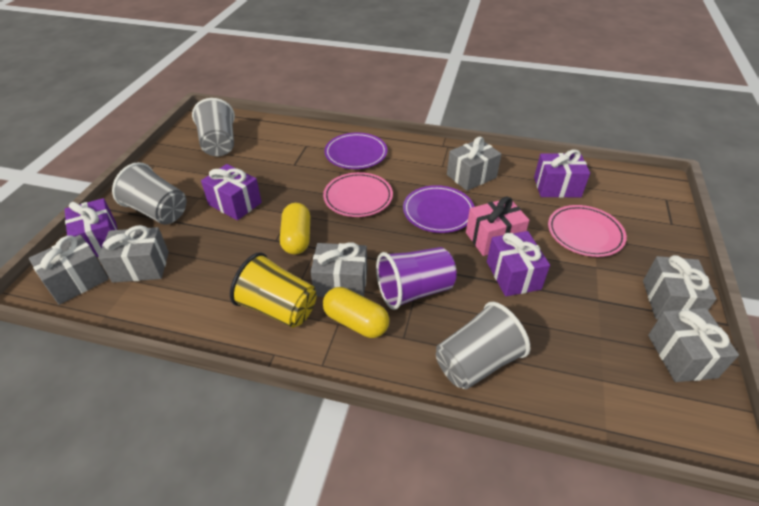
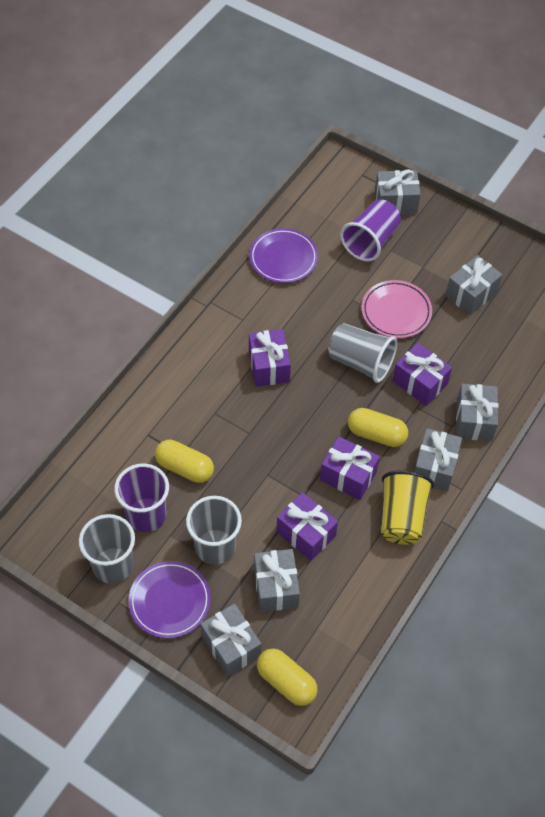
pink gift: [466,197,529,256] = 1 -> none = 0
pink plate: [323,172,393,217] [548,205,627,257] = 2 -> [361,280,432,338] = 1
purple cup: [376,247,457,310] = 1 -> [114,463,169,532] [340,199,401,262] = 2
yellow capsule: [280,203,310,254] [323,287,390,338] = 2 -> [155,440,214,483] [257,649,318,706] [348,408,408,447] = 3

